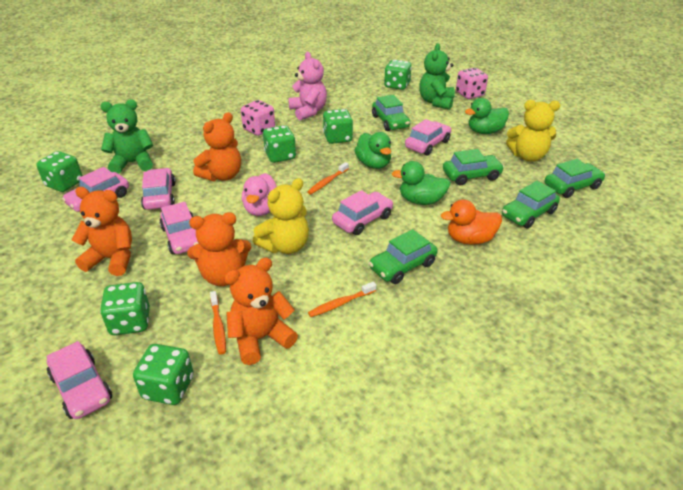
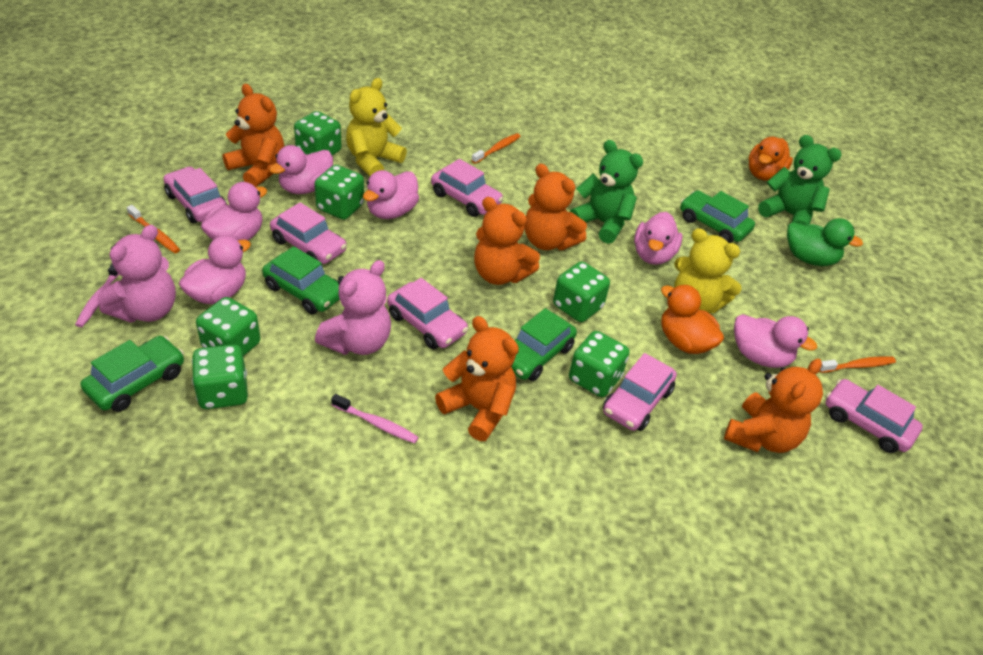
green car: [369,229,438,284] [372,95,410,131] [443,149,504,185] [502,181,560,228] [545,159,605,198] = 5 -> [81,336,184,412] [262,246,340,314] [511,308,577,381] [680,190,755,243] = 4
green duck: [355,132,391,169] [392,161,450,205] [465,98,509,134] = 3 -> [787,218,863,266] = 1
orange duck: [441,200,502,245] = 1 -> [661,285,724,354] [748,137,793,181] = 2
orange teddy bear: [72,187,132,276] [187,212,251,286] [193,112,241,182] [224,257,298,365] = 4 -> [223,84,284,187] [435,316,519,441] [474,197,540,285] [525,164,587,250] [724,358,823,453] = 5
pink dice: [241,100,275,136] [456,68,488,99] = 2 -> none = 0
pink duck: [242,173,277,216] = 1 -> [179,236,251,304] [201,182,267,241] [269,145,333,194] [363,170,419,219] [634,212,682,265] [734,314,817,368] = 6
pink teddy bear: [288,52,327,120] = 1 -> [98,225,176,323] [315,260,391,355] = 2
pink toothbrush: none = 0 -> [75,264,120,327] [331,394,419,443] = 2

